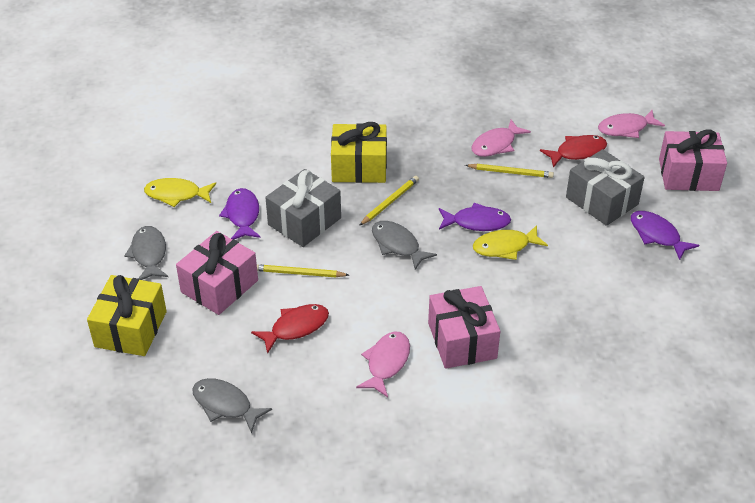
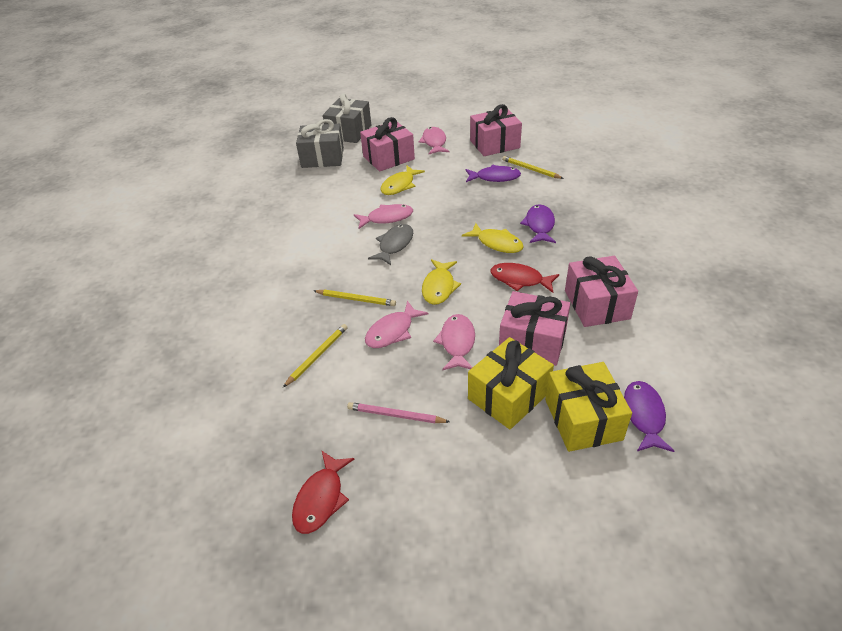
grey fish: [124,226,168,280] [192,378,272,433] [372,221,437,270] = 3 -> [368,224,413,265] = 1
pink fish: [356,331,410,398] [471,119,531,157] [598,110,665,138] = 3 -> [354,204,413,229] [365,301,429,348] [418,127,449,154] [433,314,475,371] = 4
pink gift: [176,231,258,315] [428,286,500,369] [659,130,727,191] = 3 -> [360,117,415,172] [470,104,522,156] [499,291,571,366] [565,256,638,327] = 4
pink pencil: none = 0 -> [347,402,450,423] = 1
yellow fish: [144,178,216,207] [473,225,548,260] = 2 -> [380,166,425,195] [422,259,461,305] [462,223,524,253] = 3

